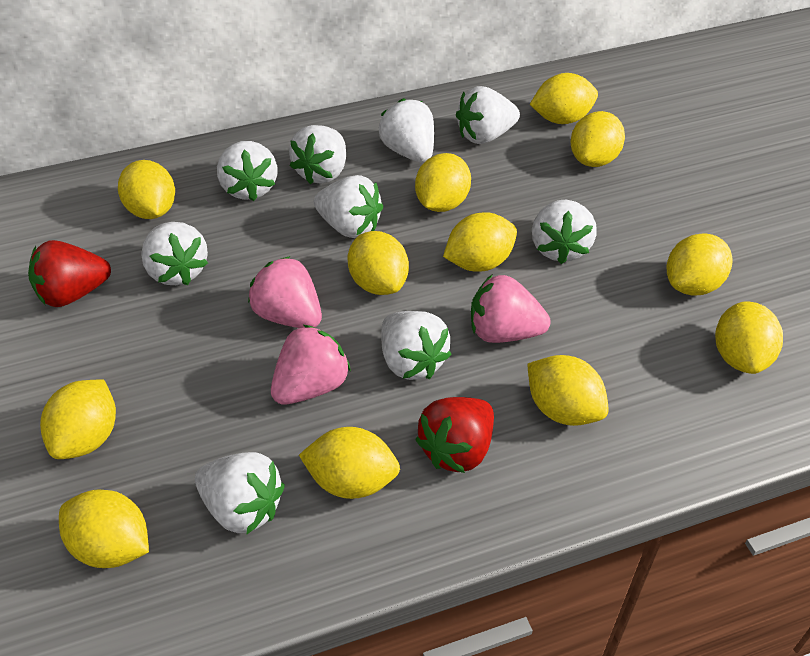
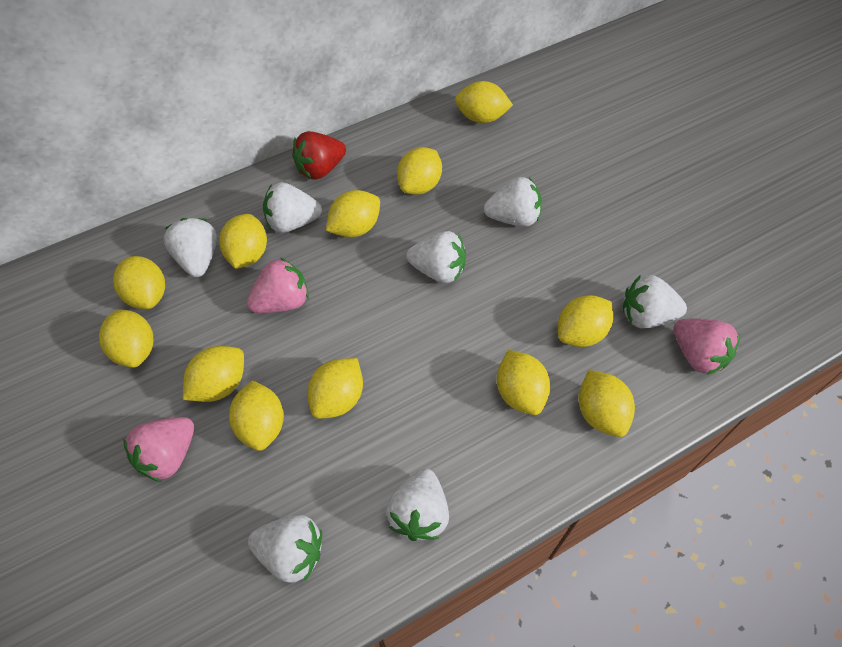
red strawberry: [28,240,111,307] [415,397,494,473] = 2 -> [292,131,346,180] = 1
white strawberry: [141,222,208,286] [195,452,285,534] [217,141,277,201] [289,125,346,184] [314,175,383,238] [378,98,434,163] [381,311,452,380] [456,86,520,144] [532,200,597,264] = 9 -> [163,218,217,277] [248,514,322,583] [263,182,322,233] [386,468,449,541] [406,231,466,283] [484,177,542,227] [622,275,687,328] = 7

